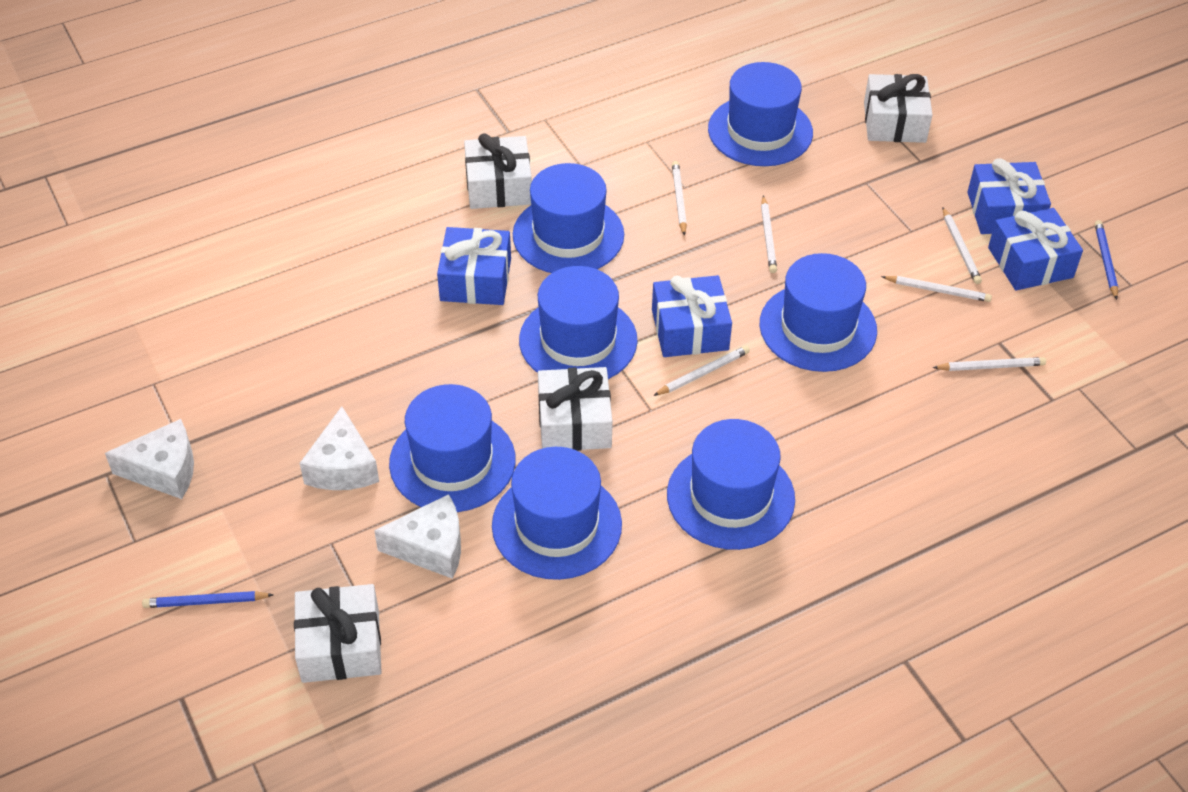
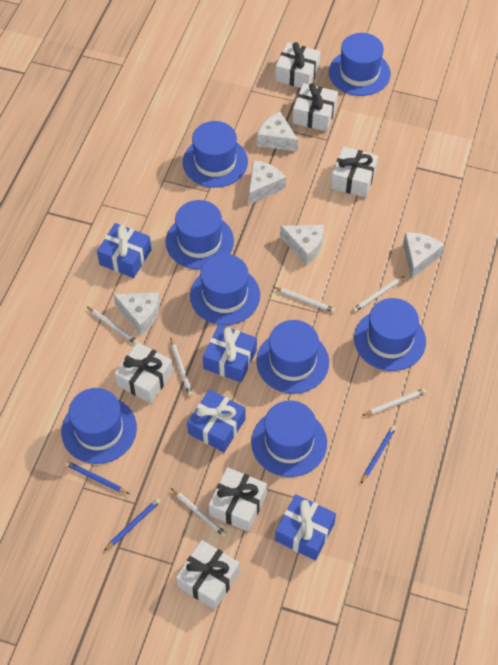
blue hat: [389,384,516,512] [492,447,622,580] [513,163,624,273] [519,266,638,379] [667,419,795,550] [708,62,813,166] [760,253,877,372] = 7 -> [61,388,137,464] [166,200,234,270] [183,121,248,188] [190,254,260,325] [251,400,327,477] [256,320,329,394] [329,33,391,96] [354,298,426,371] = 8
blue pencil: [142,591,273,608] [1095,220,1118,300] = 2 -> [65,461,129,494] [104,498,161,551] [361,425,396,484] = 3
white cheese: [105,419,194,499] [300,406,379,490] [374,494,461,579] = 3 -> [113,292,160,335] [249,160,286,204] [257,112,298,152] [280,225,324,265] [403,233,444,279] = 5
white gift: [294,584,382,683] [464,133,532,209] [538,367,612,451] [864,74,933,143] = 4 -> [114,342,173,404] [176,540,240,610] [209,467,267,532] [275,42,321,88] [292,83,338,131] [331,146,378,198] = 6

